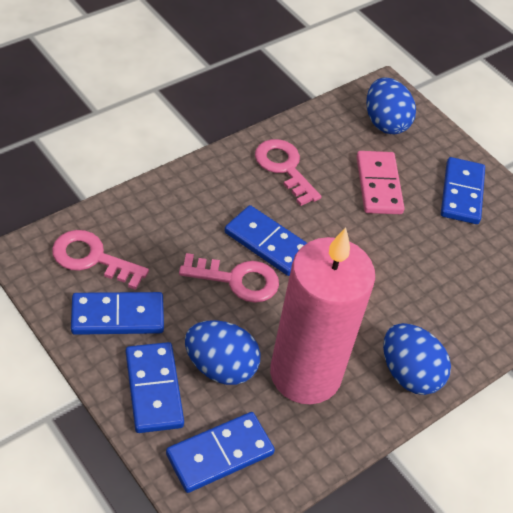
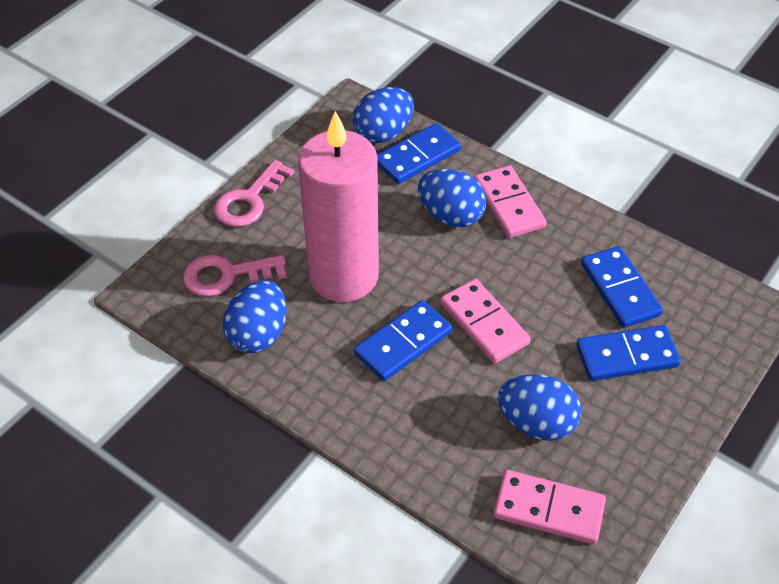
blue domino: [71,292,164,335] [126,342,184,433] [166,412,275,493] [224,205,307,276] [441,157,485,224] = 5 -> [354,300,452,381] [377,123,461,184] [576,325,681,381] [581,246,663,328] = 4
blue egg: [185,320,260,385] [367,78,416,134] [383,323,451,395] = 3 -> [223,280,287,353] [353,87,414,143] [418,169,486,227] [498,374,582,441] = 4
pink domino: [356,151,405,214] = 1 -> [440,279,531,363] [474,165,547,238] [493,470,606,544] = 3
pink key: [52,230,149,290] [179,253,279,303] [255,139,321,206] = 3 -> [183,255,287,297] [214,160,294,227] = 2

